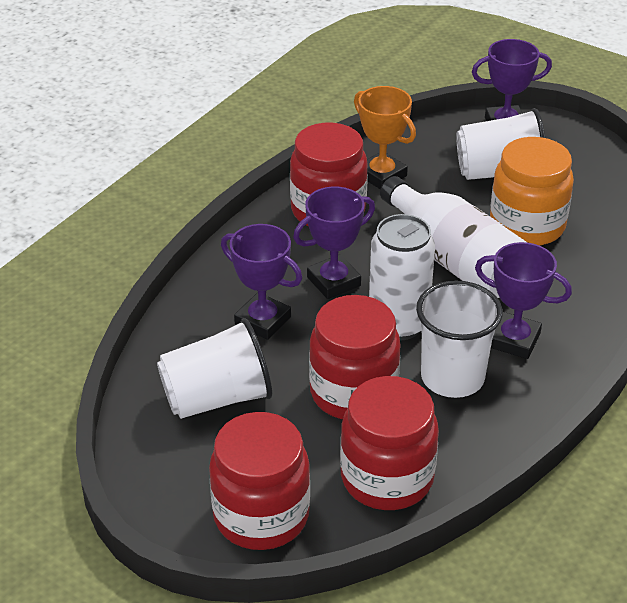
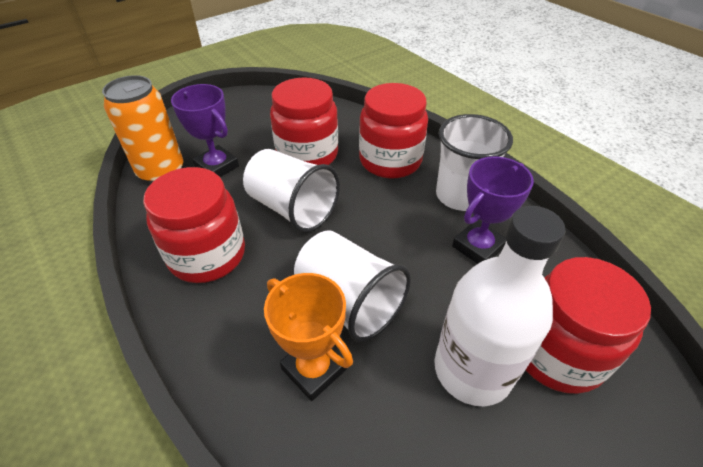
orange can: none = 0 -> [102,75,183,183] = 1
orange jar: [490,137,574,246] = 1 -> none = 0
purple trophy: [221,224,302,340] [293,186,375,299] [472,39,552,121] [475,242,572,359] = 4 -> [171,84,239,177] [452,156,534,264] = 2
white can: [369,214,435,341] = 1 -> none = 0

